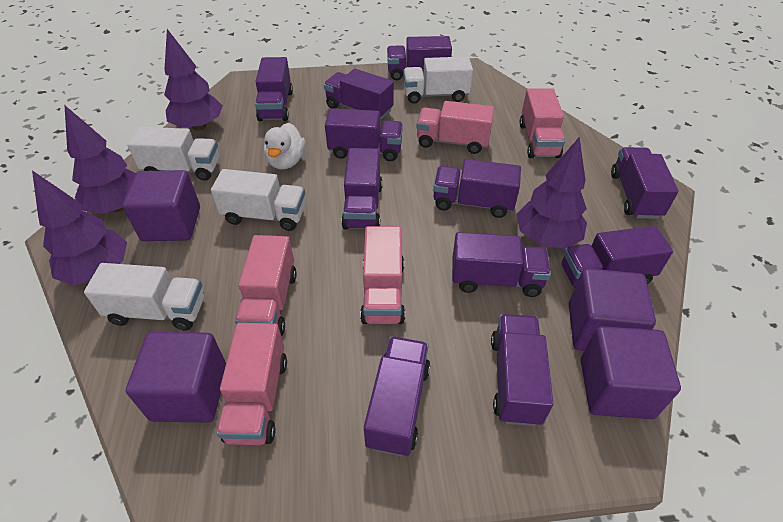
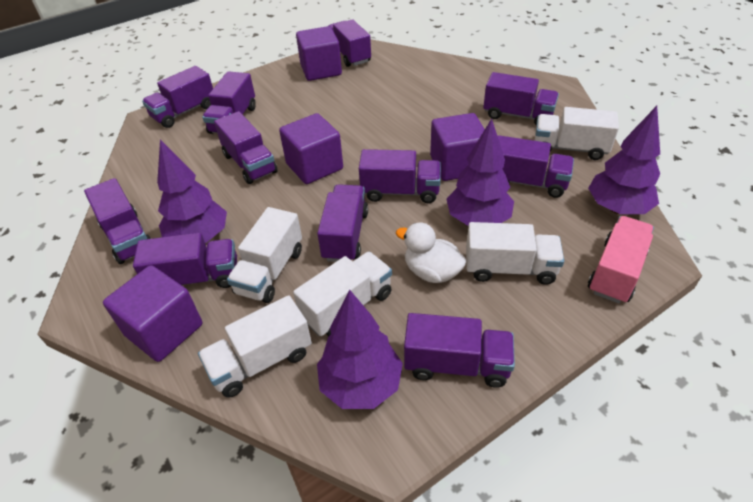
pink truck: [216,323,287,445] [235,235,297,336] [360,226,405,324] [416,101,494,154] [520,88,565,158] = 5 -> [588,216,654,304] = 1
white truck: [84,263,204,331] [127,127,219,181] [211,169,305,231] [403,56,473,104] = 4 -> [198,295,312,398] [227,207,302,303] [293,252,392,337] [466,222,564,285] [535,107,619,160] = 5

